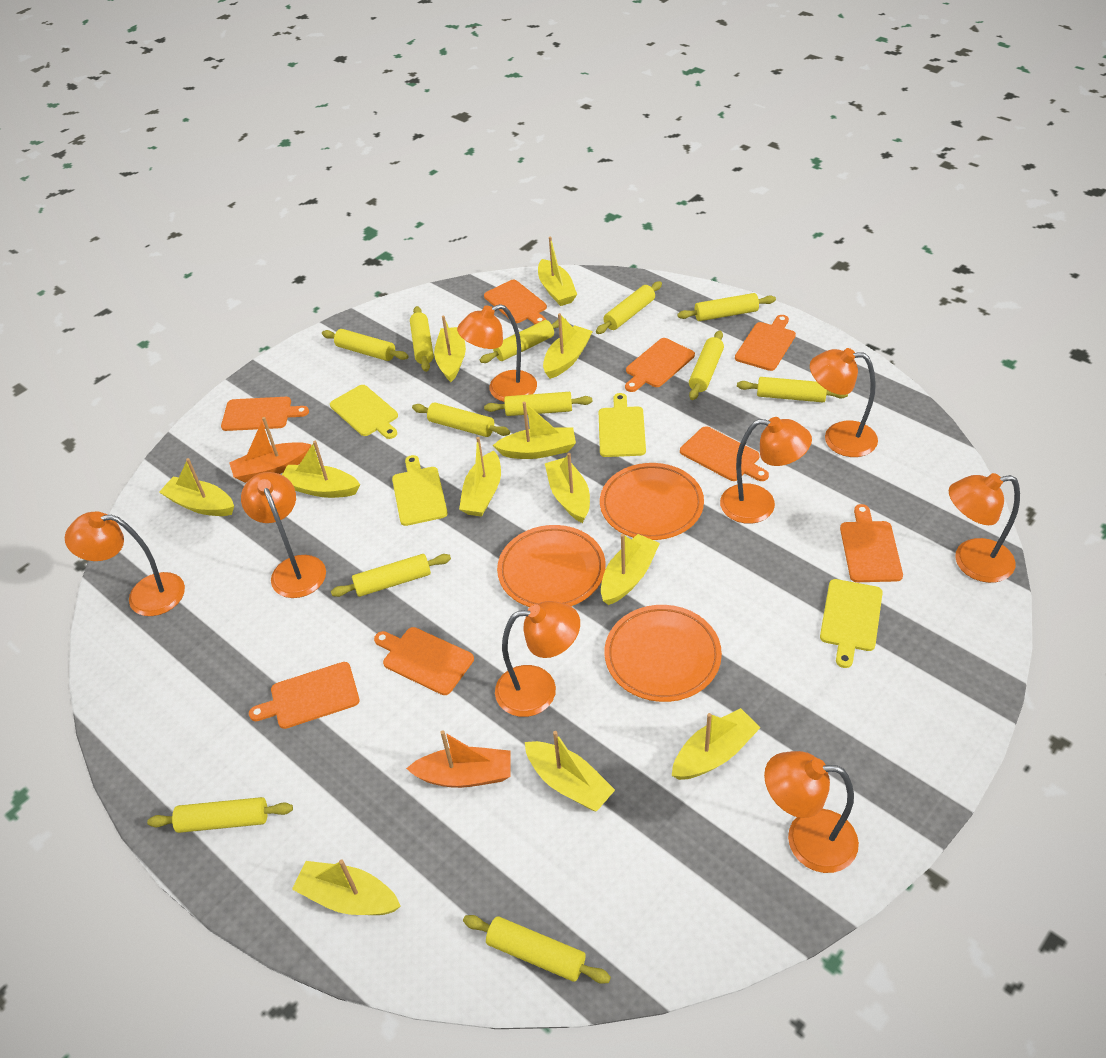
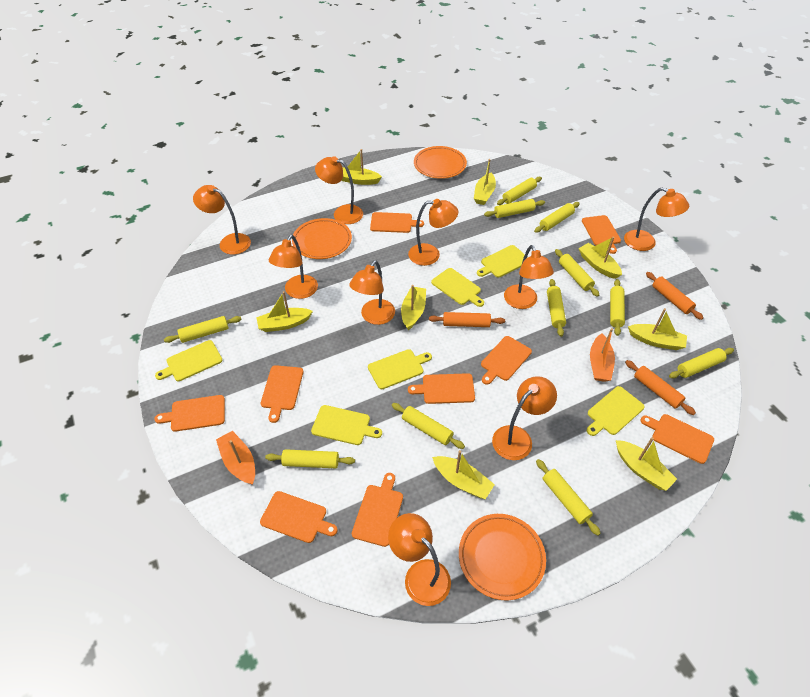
orange cutting board: [221,397,309,431] [249,662,359,729] [374,627,474,695] [484,280,547,324] [625,338,695,392] [680,426,769,481] [735,315,796,371] [840,504,903,582] = 8 -> [154,395,225,432] [260,491,338,543] [261,365,303,423] [352,473,403,547] [370,212,424,233] [408,373,475,404] [481,336,532,385] [582,215,621,254] [640,414,714,464] = 9
orange lamp: [65,511,185,616] [241,472,326,598] [457,304,537,402] [495,601,580,717] [720,417,812,524] [764,751,859,873] [810,348,878,457] [949,473,1020,583] = 8 -> [193,185,251,255] [269,235,318,299] [315,156,363,224] [349,260,395,325] [388,513,451,606] [408,199,459,266] [492,376,557,460] [504,245,554,309] [624,187,689,251] = 9
orange rolling pin: none = 0 -> [429,312,505,327] [625,360,696,415] [646,272,703,320] = 3
yellow boat: [159,458,234,516] [282,441,360,498] [292,860,401,915] [434,316,466,382] [459,437,501,517] [493,402,576,459] [525,731,615,812] [538,236,577,306] [543,313,593,379] [545,453,590,523] [601,534,660,605] [672,708,761,780] = 12 -> [256,291,313,332] [342,149,382,185] [401,285,426,330] [432,450,495,499] [474,159,496,205] [579,237,622,279] [616,437,677,491] [628,308,687,350] = 8
yellow cutting board: [330,385,398,439] [392,455,448,526] [599,393,646,457] [820,579,883,668] = 4 -> [155,340,222,381] [311,405,382,445] [368,349,432,389] [431,268,484,307] [477,245,528,278] [587,386,645,436] = 6
yellow rolling pin: [147,797,293,833] [322,329,409,361] [331,554,451,597] [410,306,434,372] [412,402,510,437] [463,915,611,984] [480,318,567,363] [484,392,592,416] [596,281,662,334] [677,293,776,321] [689,330,724,400] [737,377,848,402] = 12 -> [164,316,241,343] [265,449,355,468] [392,403,465,449] [484,199,545,218] [497,177,542,205] [534,202,580,233] [536,459,601,536] [547,279,566,337] [555,249,599,297] [610,279,625,336] [669,348,734,378] = 11

